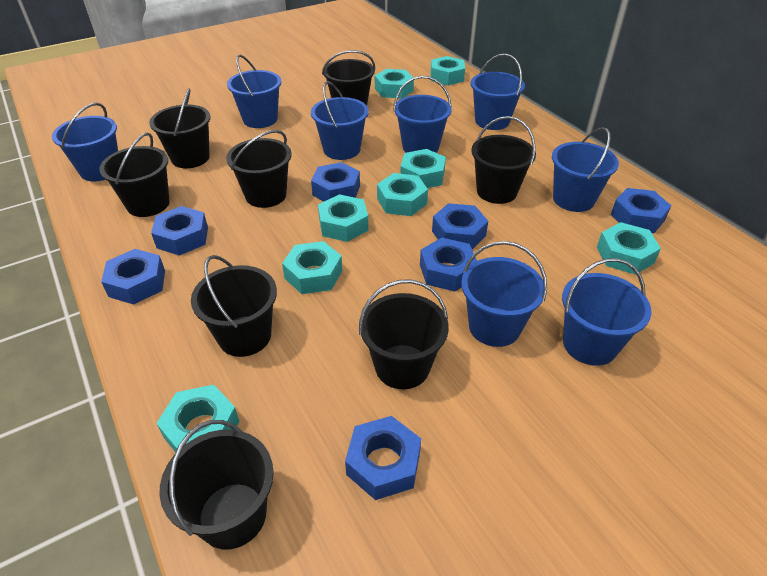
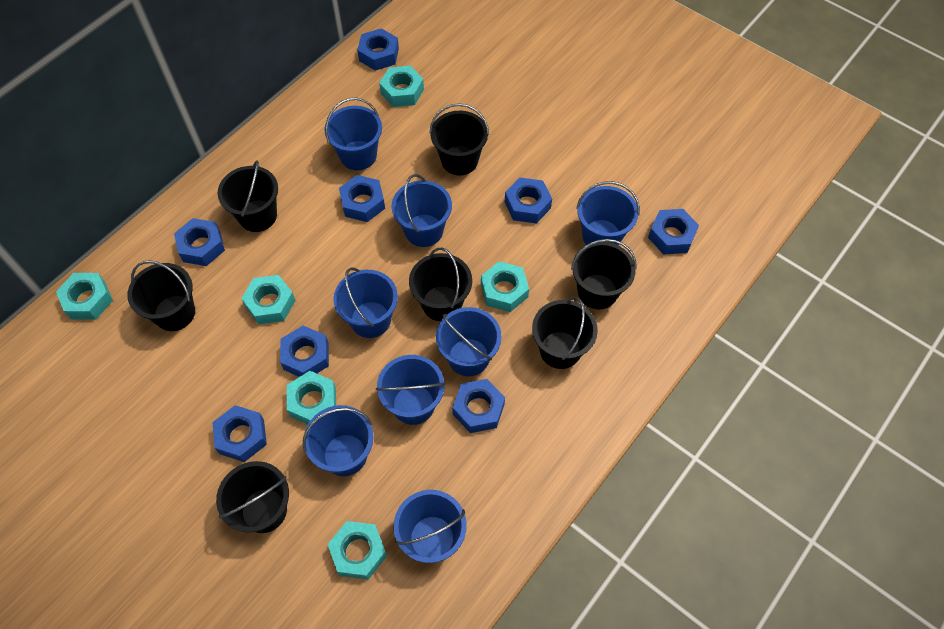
black bucket: [99,133,170,217] [149,89,210,168] [159,420,274,550] [191,255,277,357] [226,130,292,208] [322,50,375,105] [359,279,449,389] [471,116,536,204] = 8 -> [127,260,195,331] [216,461,289,533] [218,160,278,232] [409,247,472,321] [429,103,489,175] [532,297,598,369] [571,239,636,309] = 7
blue nut: [101,249,165,305] [151,206,208,256] [311,162,360,201] [345,416,421,500] [420,238,477,292] [432,203,488,249] [611,188,671,233] = 7 -> [174,218,225,266] [212,405,267,462] [280,326,329,377] [339,175,385,222] [357,28,399,71] [452,379,505,433] [505,178,552,224] [648,209,699,255] = 8
turquoise nut: [156,385,239,452] [282,241,343,294] [318,194,368,242] [375,69,414,99] [377,173,428,216] [400,149,446,188] [430,56,465,86] [597,222,661,275] = 8 -> [56,273,113,320] [241,275,296,324] [287,371,336,424] [328,521,387,580] [379,66,424,107] [481,261,529,312] = 6

